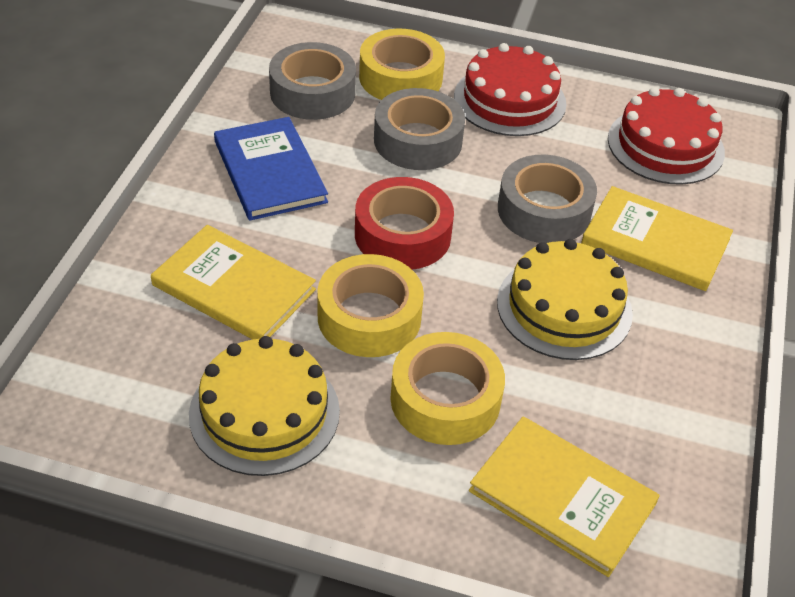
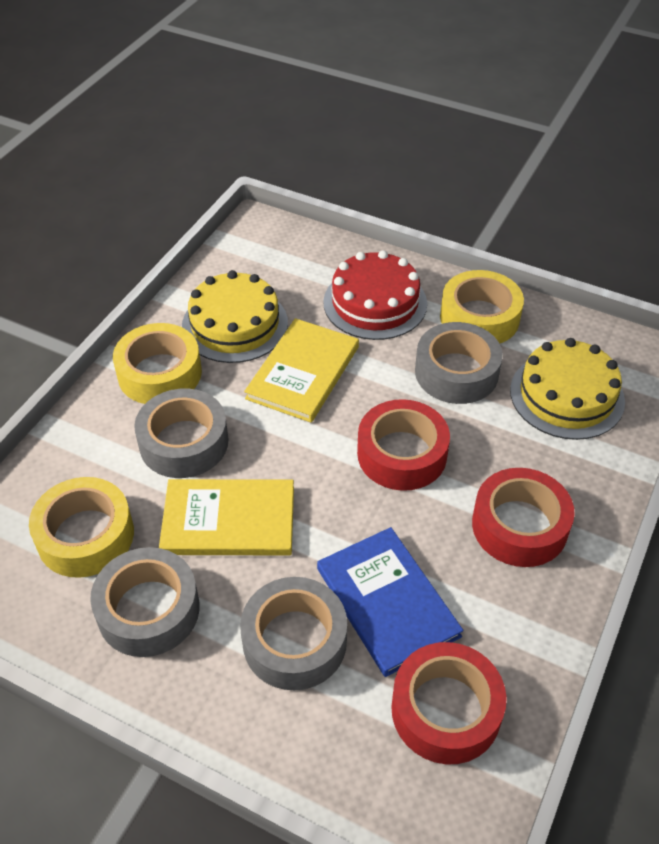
grey tape: [269,42,356,120] [374,88,465,170] [498,155,597,243] = 3 -> [90,547,200,657] [134,389,228,478] [240,577,347,690] [415,322,503,404] = 4
red cake: [454,43,567,136] [608,87,725,185] = 2 -> [323,250,427,340] = 1
red tape: [355,177,454,270] = 1 -> [357,399,450,491] [391,642,507,764] [472,468,575,567] = 3
yellow book: [151,225,316,339] [469,417,660,577] [581,186,733,291] = 3 -> [159,479,294,555] [244,318,359,423] = 2

